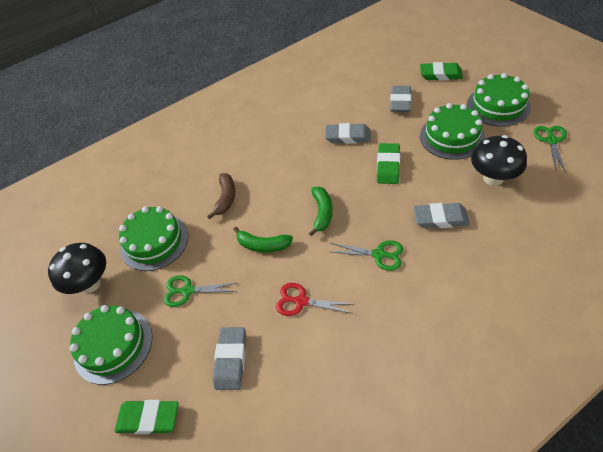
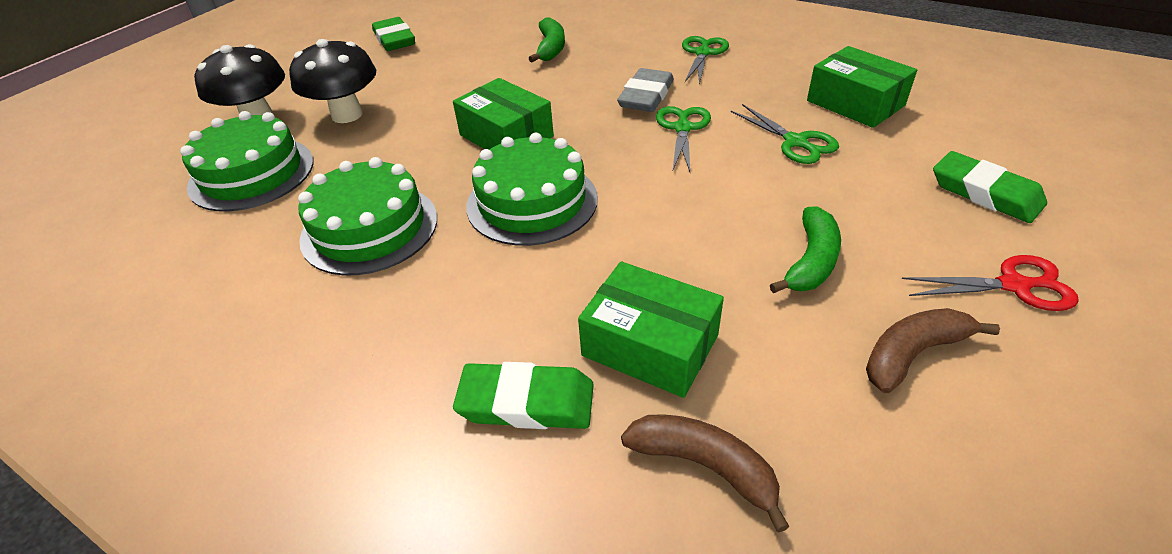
brown banana: [207,173,235,219] = 1 -> [621,415,789,533] [866,308,1000,393] = 2
green box: none = 0 -> [453,78,554,149] [578,262,724,398] [807,46,917,128] = 3
green cake: [70,305,152,385] [119,206,189,271] [420,103,485,160] [467,73,531,126] = 4 -> [180,111,314,211] [298,157,437,276] [466,133,598,246] = 3
grey eraser: [213,327,246,390] [325,123,371,144] [390,86,411,112] [414,203,470,228] = 4 -> [617,68,674,112] = 1

